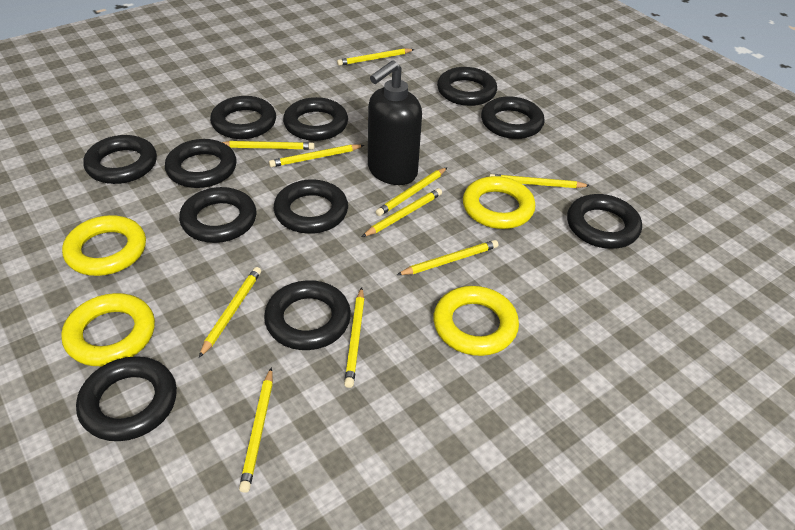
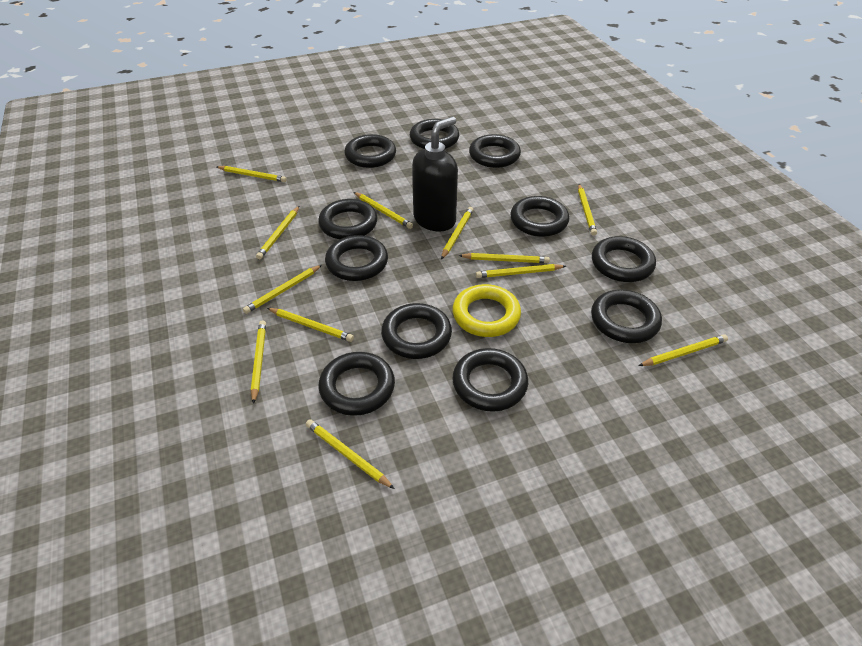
yellow pencil: [199,267,261,358] [222,141,315,150] [239,367,273,493] [269,144,364,167] [337,48,415,66] [344,287,364,388] [362,188,442,237] [376,167,448,216] [397,240,498,275] [489,174,590,188] = 10 -> [217,166,287,182] [243,265,322,314] [251,320,266,404] [256,206,299,259] [267,308,354,342] [306,419,395,489] [354,192,413,229] [441,207,474,259] [458,253,550,263] [476,264,566,278] [578,184,597,236] [638,335,728,366] = 12
yellow ring: [61,293,155,366] [62,215,146,276] [433,286,519,356] [463,176,535,229] = 4 -> [453,284,521,337] = 1

